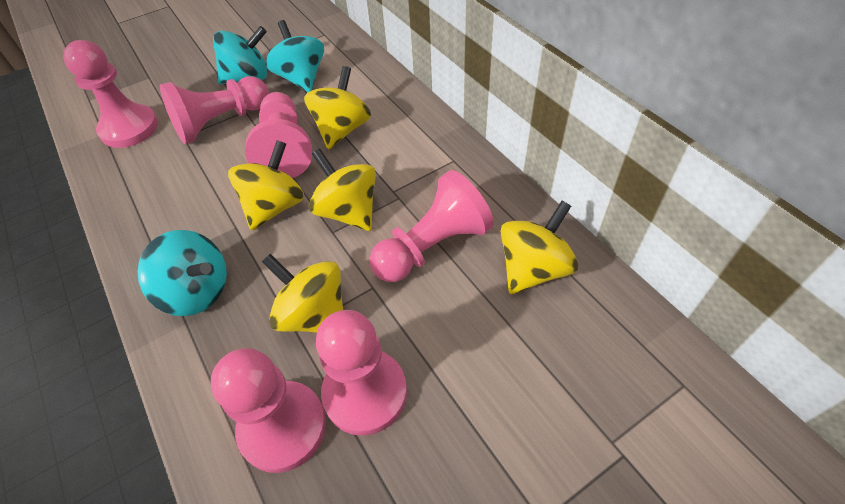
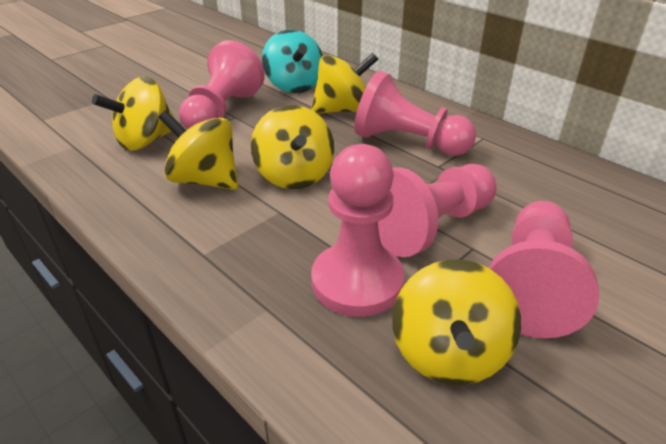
pink pawn: [63,40,158,148] [160,76,269,144] [211,348,326,473] [245,92,312,178] [316,310,407,436] [369,170,494,282] = 6 -> [179,40,265,129] [311,144,405,317] [354,71,476,156] [378,164,497,257] [489,201,599,338] = 5
turquoise spinning top: [137,230,227,316] [213,26,268,84] [266,20,324,92] = 3 -> [262,30,323,93] = 1

